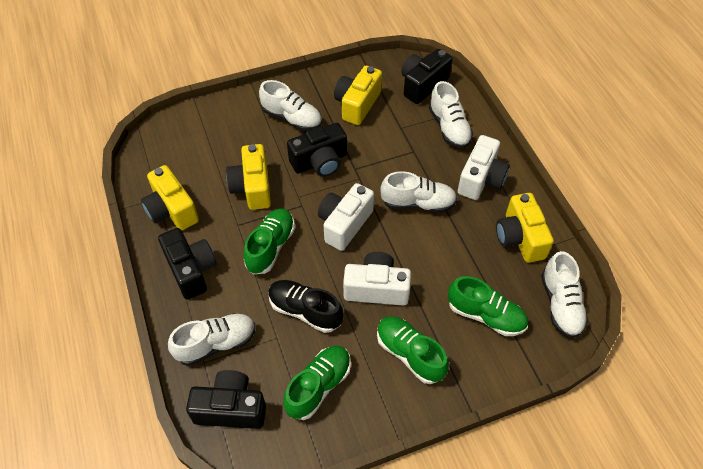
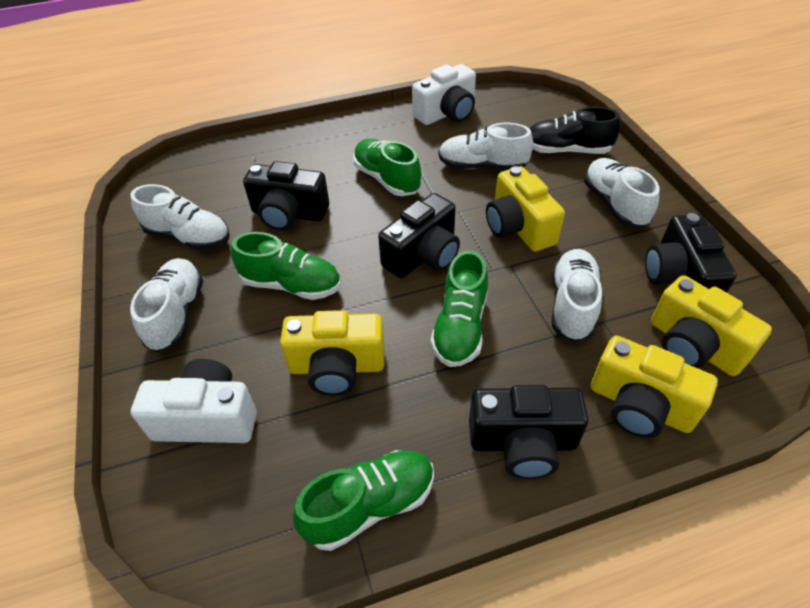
white camera: [318,183,374,251] [343,252,411,306] [458,135,510,200] = 3 -> [131,359,257,443] [412,64,476,125] = 2

